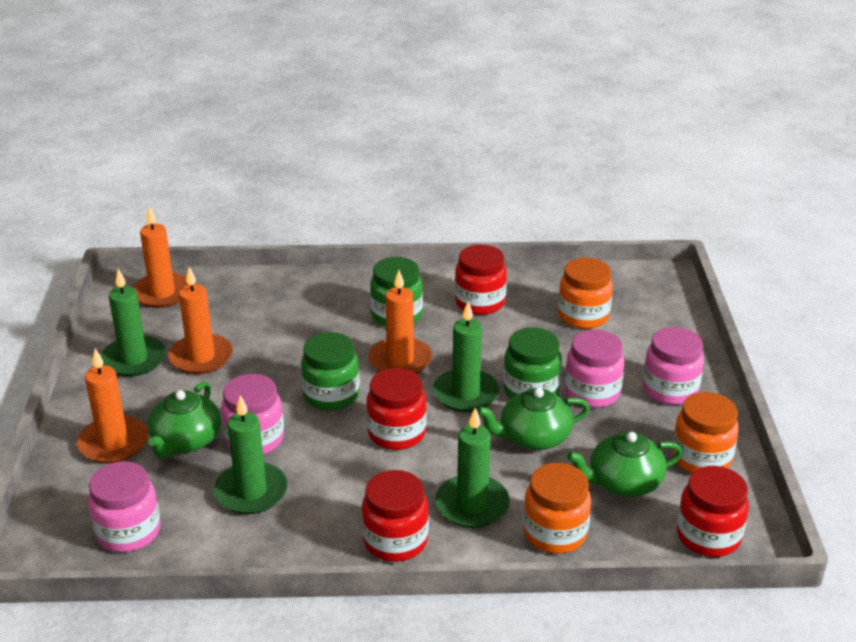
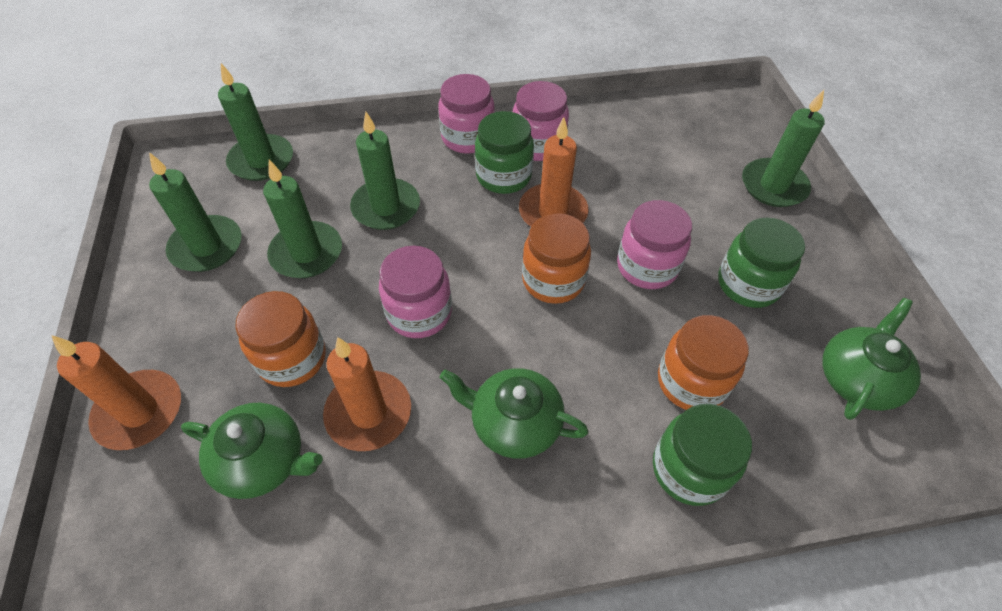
green candle: [101,269,166,377] [214,395,288,514] [433,301,499,412] [435,408,510,528] = 4 -> [149,152,242,272] [218,63,293,181] [263,160,342,278] [350,112,420,230] [742,90,825,207] = 5
orange candle: [77,349,148,464] [133,206,188,308] [168,267,233,374] [368,270,432,374] = 4 -> [51,335,181,450] [323,337,411,451] [519,117,589,227] = 3
red jar: [362,470,429,562] [366,368,427,450] [455,245,507,315] [677,466,749,557] = 4 -> none = 0

